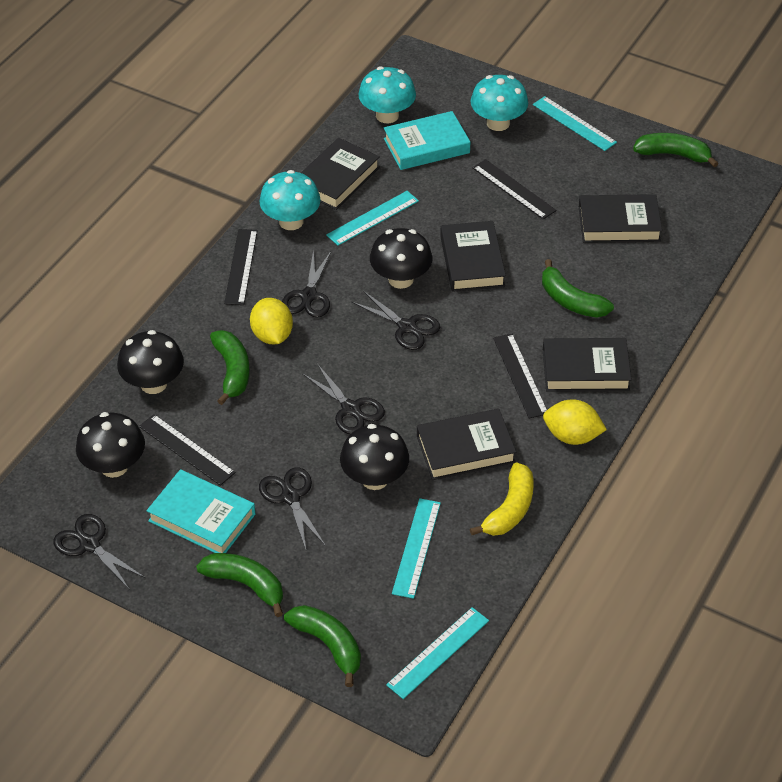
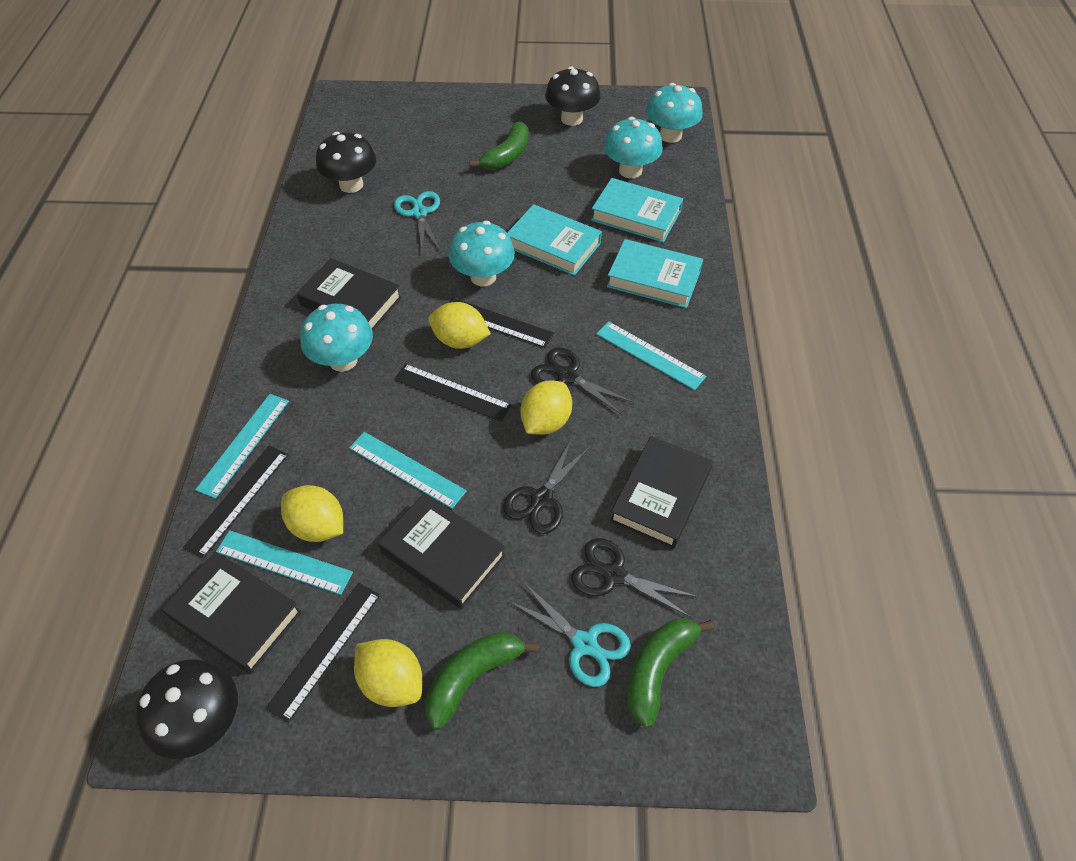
black book: [301,138,380,210] [417,409,516,480] [440,221,506,292] [543,338,632,392] [579,194,662,243] = 5 -> [162,551,302,673] [297,258,402,332] [378,493,506,609] [610,436,713,549] = 4
black mushroom: [76,412,145,478] [117,330,184,394] [340,424,409,490] [370,228,432,289] = 4 -> [136,659,238,759] [316,132,376,193] [545,66,601,126] = 3
black scissors: [54,514,145,590] [259,467,326,549] [282,250,331,318] [302,364,385,434] [352,291,440,350] = 5 -> [503,438,591,534] [531,347,634,415] [571,538,699,617] = 3
green banana: [196,553,283,617] [210,330,250,405] [284,605,361,687] [542,259,614,318] [633,133,719,167] = 5 -> [425,632,539,730] [469,121,528,170] [627,618,714,728] = 3
turquoise book: [147,469,255,553] [384,111,470,170] = 2 -> [507,204,602,276] [591,178,683,243] [607,239,703,308] = 3
turquoise mushroom: [259,170,321,230] [358,66,416,123] [471,75,528,131] = 3 -> [300,304,373,372] [449,221,515,286] [604,117,663,178] [646,83,703,143] = 4
turquoise scissors: none = 0 -> [394,191,440,251] [508,583,631,687] = 2
yellow banana: [470,462,534,536] = 1 -> none = 0
yellow lemon: [250,298,293,344] [543,399,607,445] = 2 -> [281,485,343,542] [354,639,422,707] [428,302,491,349] [520,380,572,435] = 4

